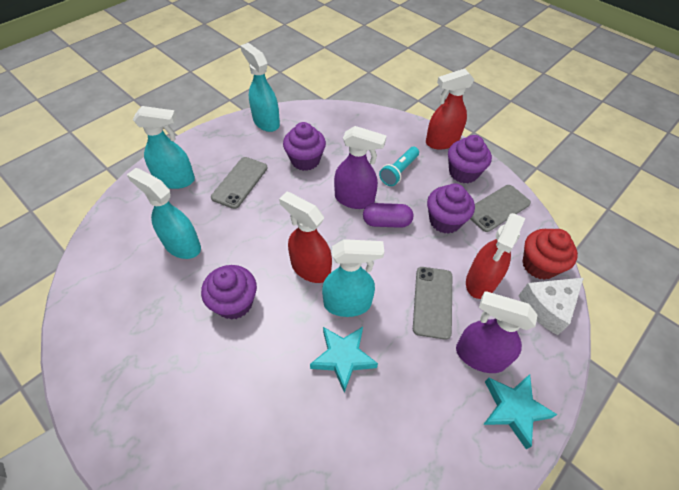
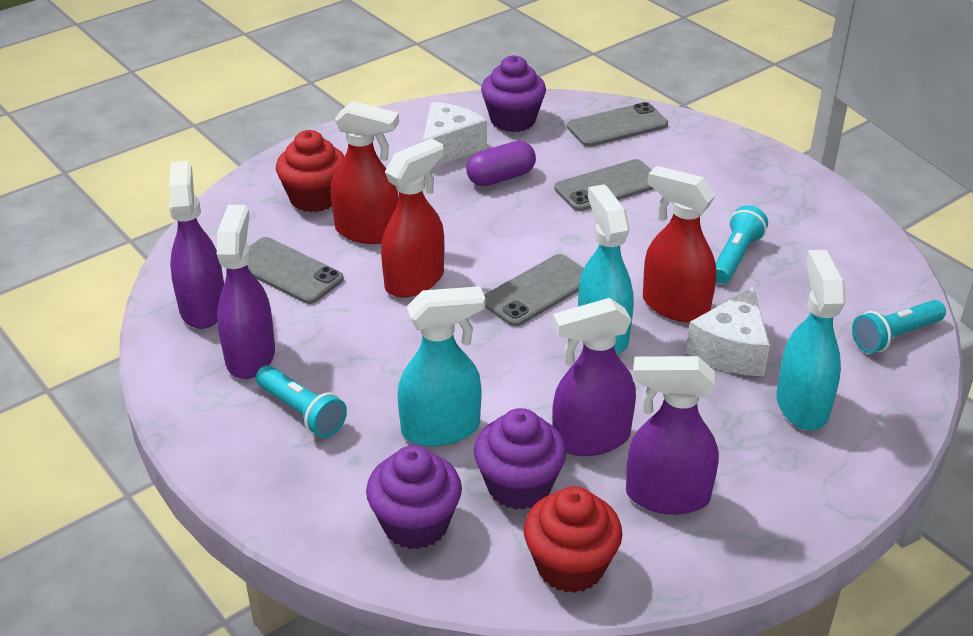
grey phone: [211,157,268,209] [413,267,452,340] [470,185,531,232] = 3 -> [247,237,344,304] [484,254,584,326] [554,159,653,211] [567,102,668,147] = 4
purple cupcake: [201,265,257,320] [283,122,326,171] [427,183,475,234] [448,135,492,183] = 4 -> [366,445,462,549] [474,408,567,510] [481,55,546,132] = 3
purple spray bottle: [334,126,386,209] [456,292,537,373] = 2 -> [169,161,224,329] [217,205,275,379] [552,298,636,456] [626,356,719,515] = 4
red cupcake: [522,229,578,280] = 1 -> [276,130,345,212] [524,486,623,593] = 2
turquoise flashlight: [379,147,419,186] = 1 -> [256,365,347,438] [716,205,768,284] [852,300,946,353] = 3
turquoise spray bottle: [127,168,201,259] [133,106,195,189] [240,43,280,132] [322,239,384,317] = 4 -> [398,286,485,446] [578,184,634,354] [777,250,846,430] = 3
turquoise star: [310,327,378,392] [483,374,558,449] = 2 -> none = 0
white cheese: [518,278,584,335] = 1 -> [423,102,487,168] [686,287,770,376] = 2

